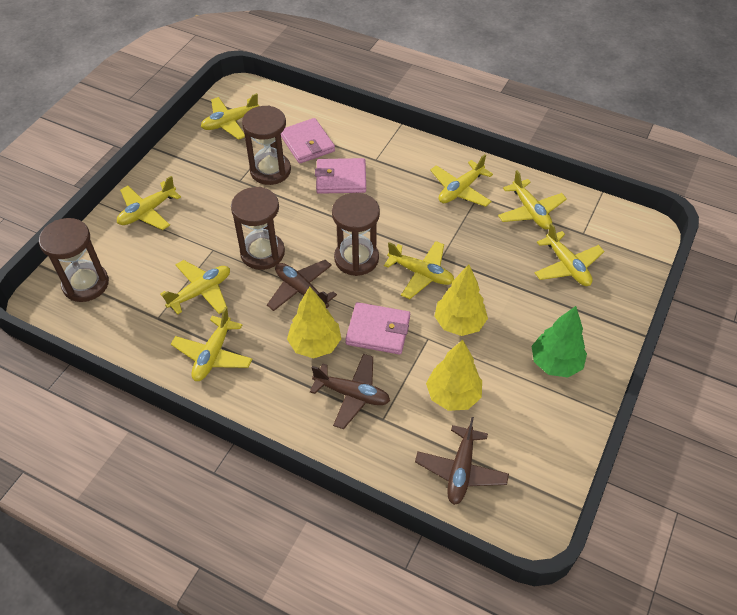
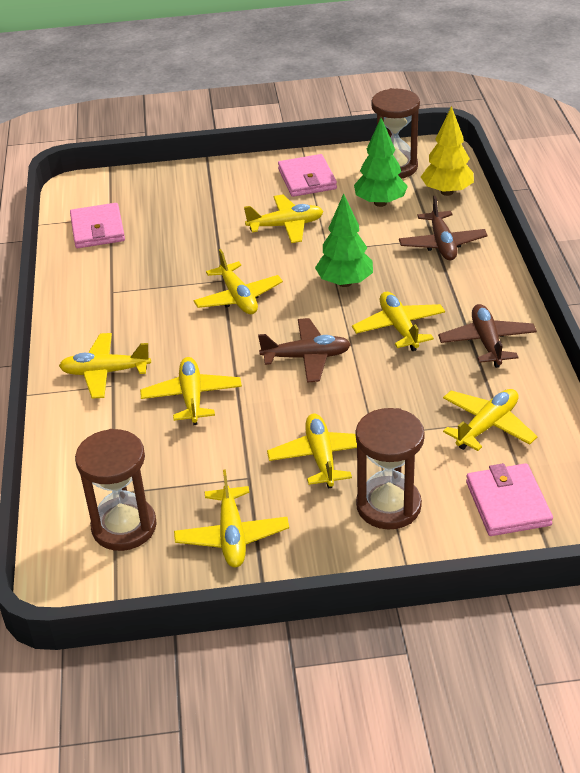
brown hourglass: [39,218,109,302] [231,187,285,270] [242,105,291,185] [332,193,380,276] = 4 -> [75,429,157,551] [356,408,425,529] [371,88,420,178] = 3
green tree: [532,306,587,378] = 1 -> [315,193,373,287] [354,118,408,207] = 2
yellow tree: [287,286,341,358] [426,340,482,411] [434,264,488,336] = 3 -> [421,106,474,196] = 1

